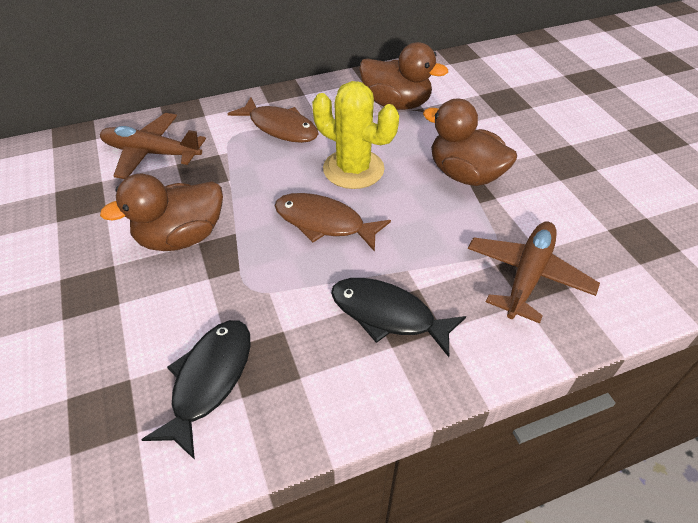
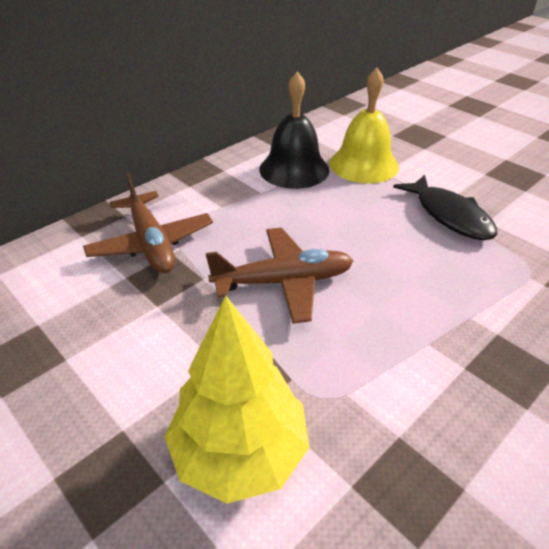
black bell: none = 0 -> [259,71,329,189] = 1
black fish: [141,320,251,460] [331,278,466,357] = 2 -> [393,175,497,240] = 1
brown duck: [100,174,223,251] [359,42,448,110] [423,98,517,186] = 3 -> none = 0
brown fish: [227,97,319,143] [275,193,391,252] = 2 -> none = 0
yellow bell: none = 0 -> [329,68,399,183] = 1
yellow cactus: [312,81,399,189] = 1 -> none = 0
yellow tree: none = 0 -> [164,296,310,504] = 1

